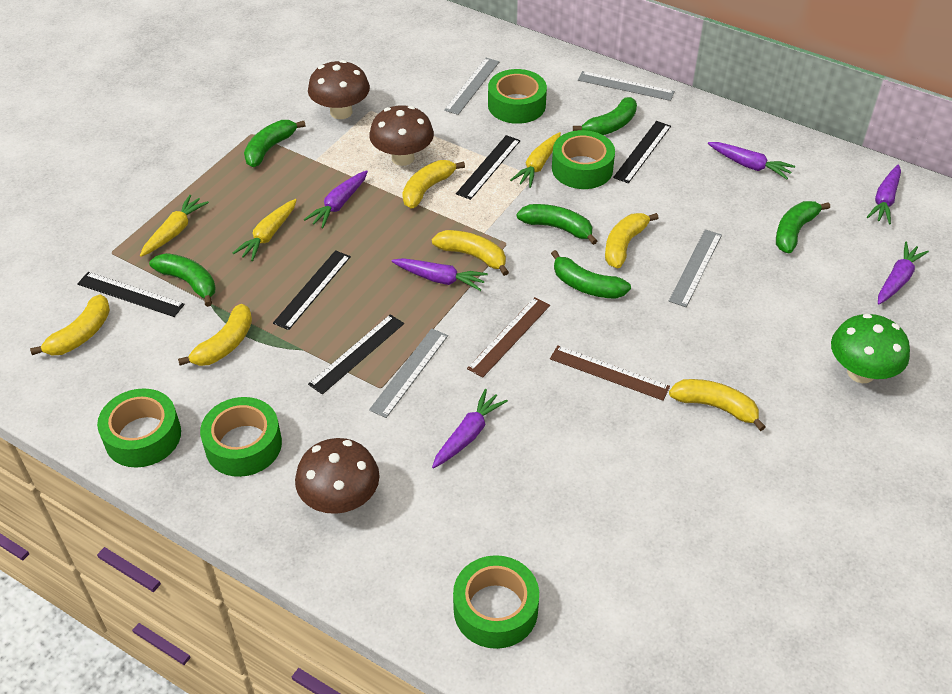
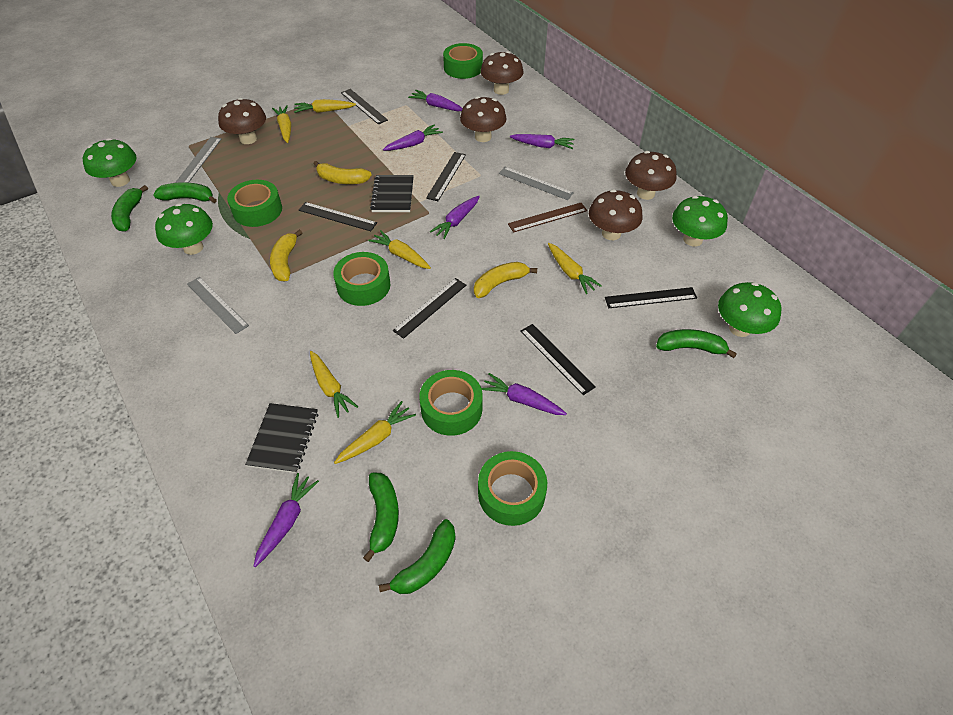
black notebook: none = 0 -> [245,403,318,473] [370,175,414,212] = 2
black ruler: [77,272,185,317] [273,250,351,330] [308,314,404,394] [456,135,520,200] [613,121,671,183] = 5 -> [299,202,377,231] [341,89,388,125] [393,278,466,339] [426,152,466,201] [521,324,596,395] [605,287,697,308] = 6
brown mushroom: [295,438,380,514] [308,60,370,119] [369,105,434,166] = 3 -> [218,98,266,144] [460,96,507,142] [481,51,523,95] [589,189,643,240] [625,151,677,200] = 5
brown ruler: [467,297,550,378] [550,345,670,401] = 2 -> [508,203,587,233] = 1
green banana: [149,253,216,307] [244,120,306,167] [517,204,597,245] [551,250,631,299] [573,97,637,135] [776,201,830,253] = 6 -> [111,185,148,232] [153,183,217,203] [363,473,399,562] [379,519,456,594] [656,329,737,358] = 5
green mushroom: [831,314,910,383] = 1 -> [83,138,137,187] [155,203,213,255] [672,196,728,246] [718,282,781,337] = 4
grey ruler: [369,328,448,418] [444,58,500,115] [578,71,675,101] [669,229,722,307] = 4 -> [175,137,222,183] [187,277,249,334] [499,167,574,200] = 3
yellow banana: [30,294,110,356] [178,304,252,366] [402,160,465,209] [432,230,509,276] [605,213,659,268] [669,379,766,431] = 6 -> [270,230,302,281] [313,161,372,184] [474,262,537,298] = 3
yellow carrot: [140,195,209,257] [233,199,297,261] [510,132,561,188] = 3 -> [272,105,291,143] [294,99,356,113] [310,351,358,418] [334,401,416,464] [368,230,431,269] [548,243,602,294] = 6

